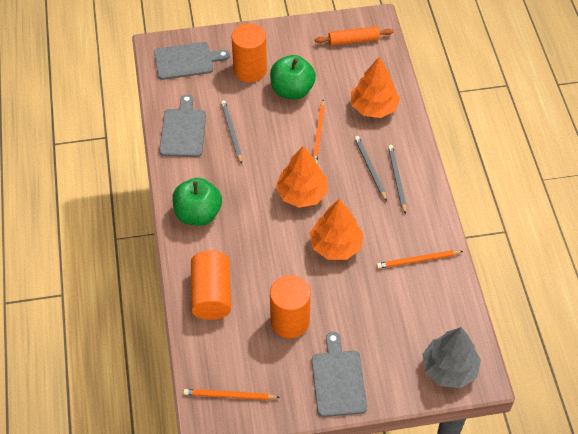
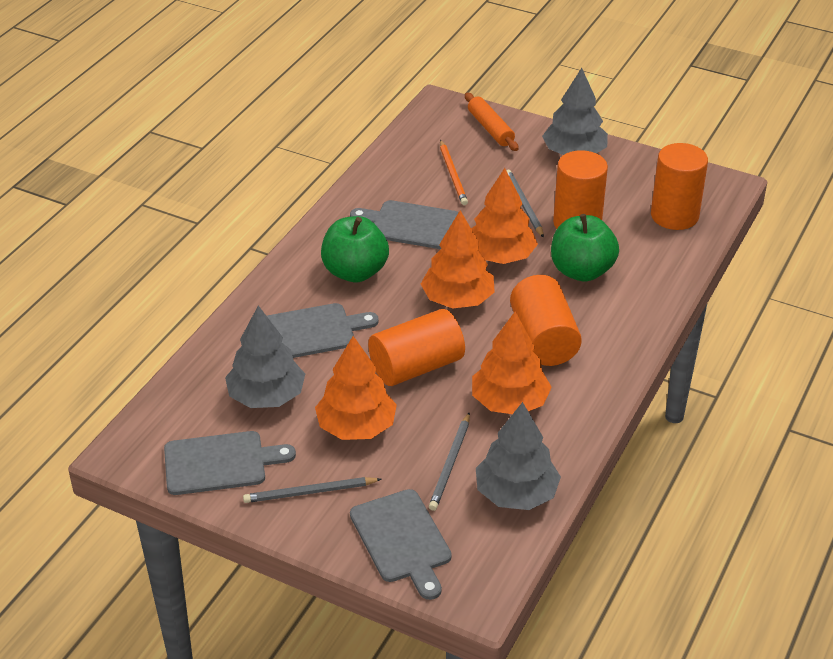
grey cutting board: [154,42,230,80] [159,94,206,157] [312,332,367,417] = 3 -> [164,431,296,495] [267,303,379,358] [350,200,459,249] [350,489,452,600] = 4
grey tree: [422,327,481,388] = 1 -> [225,305,305,408] [476,402,561,510] [542,68,608,155] = 3
orange cylinder: [191,250,231,320] [231,23,267,82] [270,275,311,338] = 3 -> [368,309,465,386] [510,275,582,366] [553,150,608,229] [651,143,708,230] = 4
orange pencil: [183,389,280,400] [313,100,325,164] [377,250,463,269] = 3 -> [440,140,468,205] = 1
orange tree: [276,146,328,208] [309,199,364,260] [351,57,400,118] = 3 -> [315,336,397,440] [421,210,495,309] [471,168,538,264] [472,312,552,414] = 4

